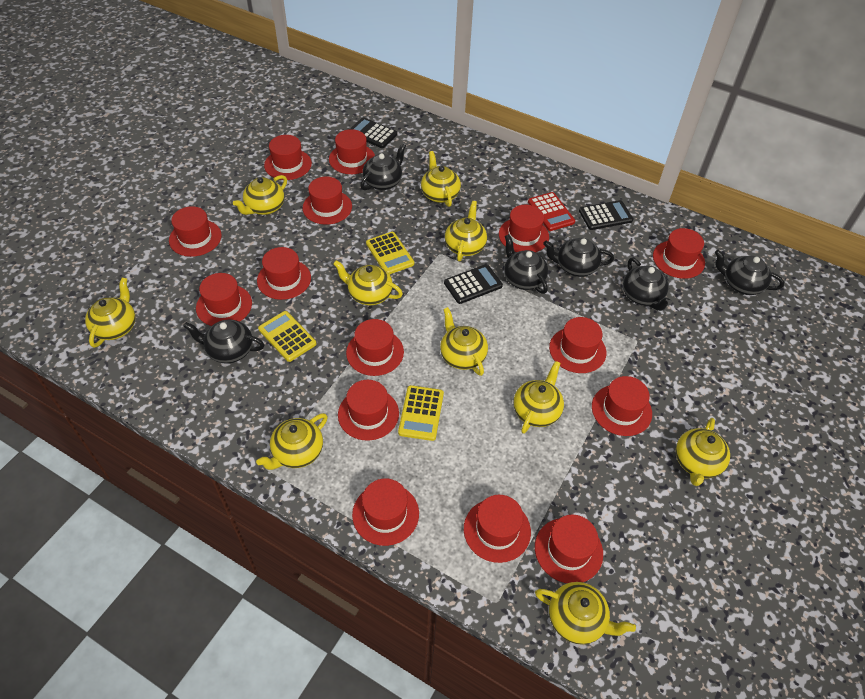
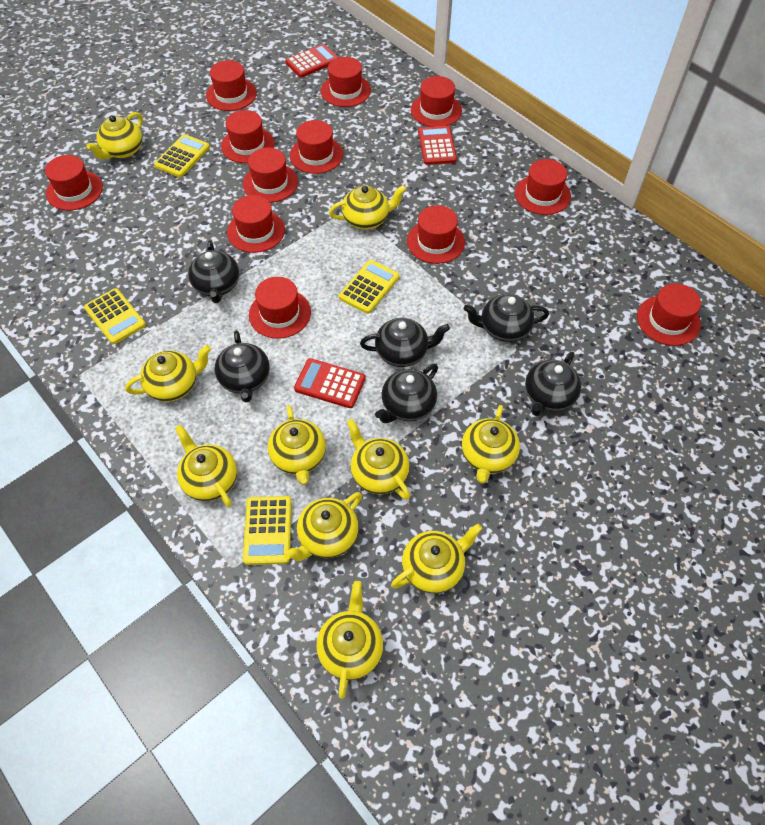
black calculator: [350,117,397,148] [444,264,503,304] [579,200,633,230] = 3 -> none = 0
red calculator: [528,192,575,231] = 1 -> [285,44,339,77] [294,358,366,408] [418,126,457,165] = 3
red hat: [169,206,222,257] [196,273,252,326] [257,247,311,300] [264,135,312,180] [302,177,352,225] [329,129,375,174] [338,380,399,441] [346,319,404,376] [352,478,419,546] [464,495,531,563] [499,205,549,253] [535,515,603,583] [549,317,606,373] [592,376,652,436] [653,228,705,279] = 15 -> [45,155,103,211] [206,60,257,111] [221,110,274,163] [227,195,285,253] [243,148,298,203] [249,277,311,339] [290,120,343,174] [321,57,371,107] [407,205,465,264] [411,76,462,127] [515,159,571,215] [637,283,701,346] = 12
yellow calculator: [258,311,316,362] [366,232,414,274] [398,385,444,441] = 3 -> [84,288,146,344] [154,134,210,177] [243,496,292,565] [339,260,399,314] = 4

